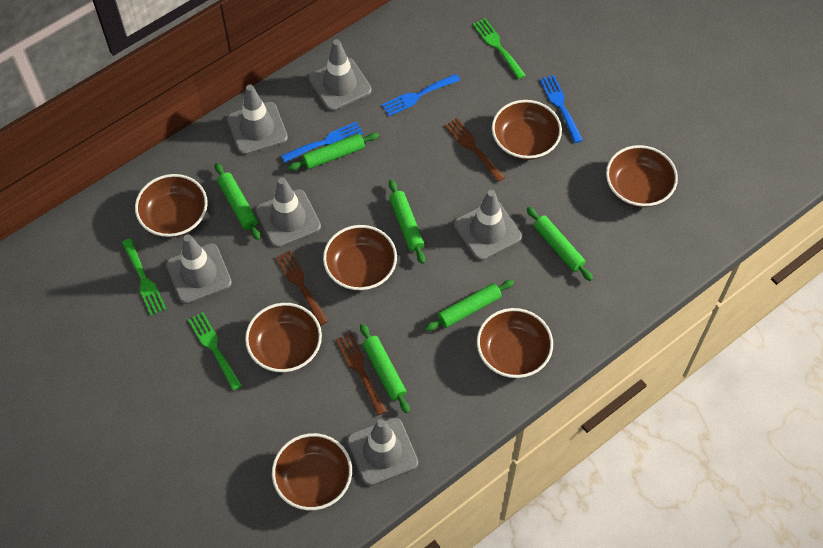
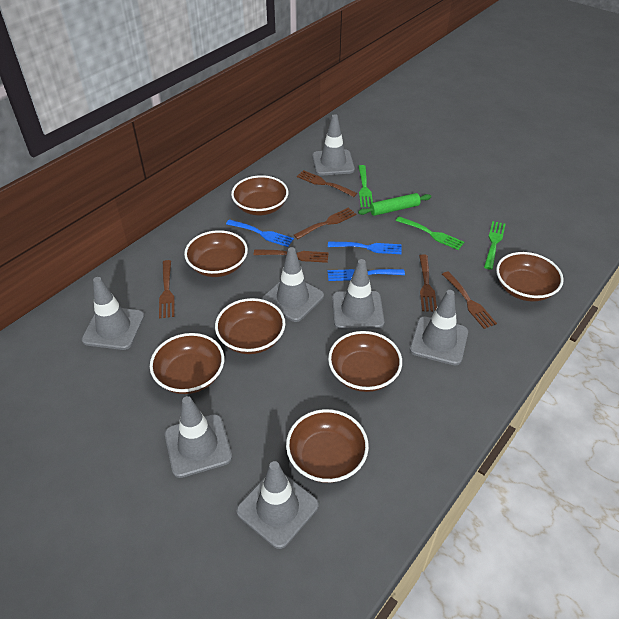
brown fork: [275,250,328,326] [336,333,387,416] [444,118,505,182] = 3 -> [159,260,174,318] [253,249,329,263] [294,207,356,239] [297,170,357,197] [419,254,437,312] [442,271,497,329] = 6
green rolling pin: [215,163,260,240] [288,133,379,170] [360,324,410,414] [389,179,425,264] [425,280,514,331] [527,207,593,281] = 6 -> [358,193,431,216] = 1
grey traffic cone: [166,234,232,304] [227,84,288,155] [256,177,321,248] [309,39,372,111] [347,417,418,486] [454,190,522,261] = 6 -> [82,277,144,350] [165,396,232,478] [236,461,319,549] [262,247,324,322] [312,114,355,176] [332,259,385,330] [410,290,468,365] = 7

